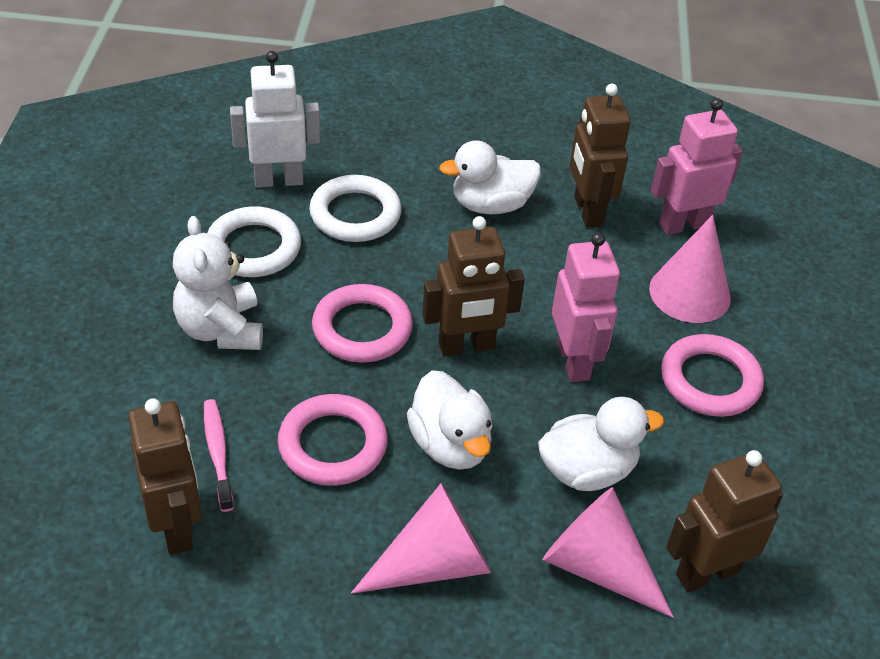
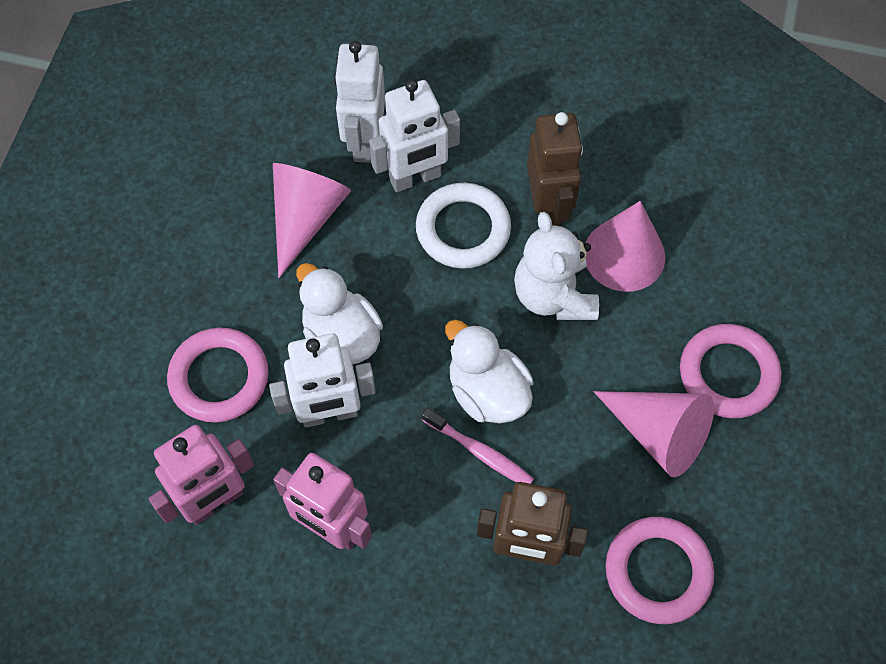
brown robot: [128,398,202,555] [422,216,525,357] [570,84,631,228] [666,450,783,592] = 4 -> [477,482,588,566] [527,112,583,227] = 2
white duck: [407,370,493,470] [439,140,541,214] [538,397,664,491] = 3 -> [296,263,383,364] [445,320,534,423] = 2
white ring: [207,206,301,277] [309,175,402,242] = 2 -> [416,183,511,269] = 1
white robot: [230,51,320,187] = 1 -> [269,333,376,428] [334,41,385,163] [369,79,460,192] = 3

